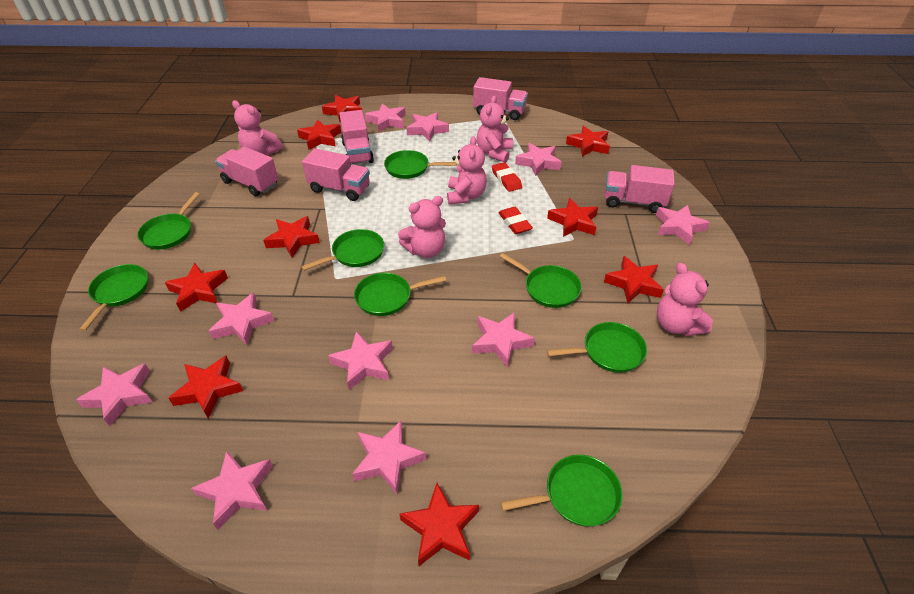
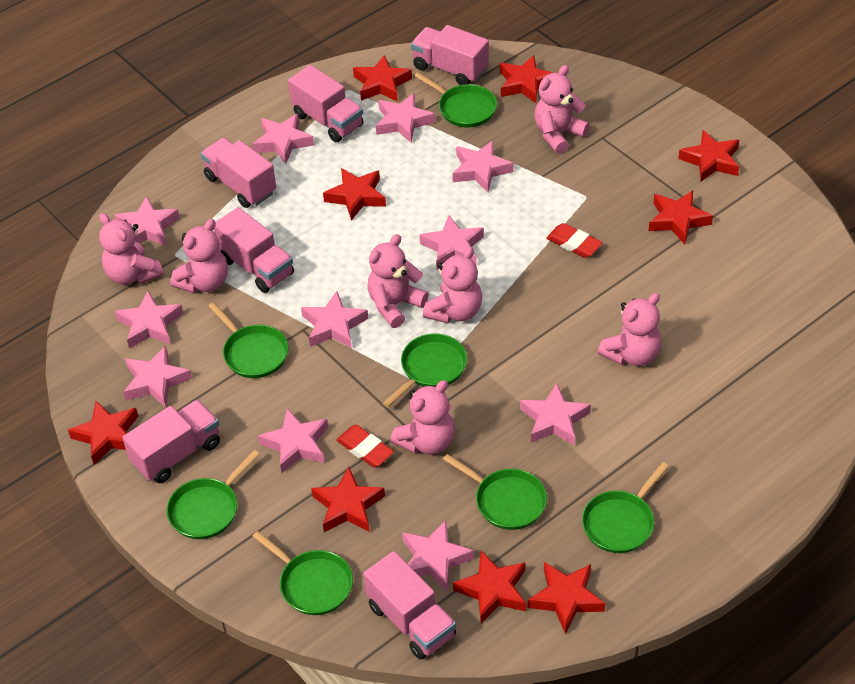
green pan: [79,264,148,331] [137,192,200,249] [301,229,384,271] [354,273,446,316] [384,150,457,179] [500,253,582,308] [501,455,622,527] [547,322,647,373] = 8 -> [167,450,260,539] [208,302,288,378] [252,531,353,615] [382,334,467,408] [414,72,497,127] [443,454,547,530] [582,462,669,553] = 7
pink star: [76,363,153,426] [191,451,273,530] [209,293,274,346] [328,331,393,390] [352,421,426,494] [365,104,406,132] [407,112,449,142] [472,312,535,368] [515,143,562,176] [656,205,710,245] = 10 -> [115,196,180,246] [115,291,183,349] [124,346,192,407] [252,114,314,164] [258,408,328,473] [301,291,368,348] [376,93,435,143] [402,520,474,591] [420,215,484,270] [452,141,513,192] [520,383,591,446] = 11
pink teddy bear: [232,100,283,156] [398,196,446,258] [447,136,487,205] [477,96,513,163] [657,262,713,337] = 5 -> [99,213,164,285] [170,219,228,293] [367,234,429,328] [390,380,454,455] [423,247,482,323] [535,65,590,154] [598,293,661,366] = 7
pink truck: [215,147,278,196] [302,148,370,201] [339,110,374,164] [473,77,528,120] [605,165,675,213] = 5 -> [122,400,220,483] [201,138,276,208] [214,207,294,293] [288,65,363,142] [364,551,456,660] [411,25,489,85] = 6

